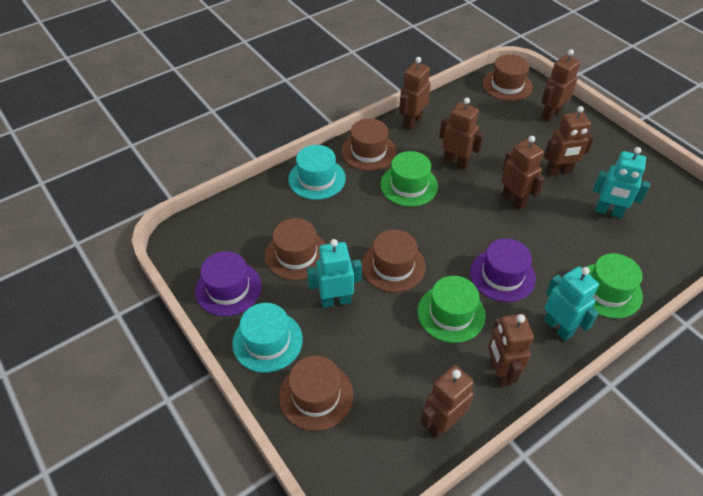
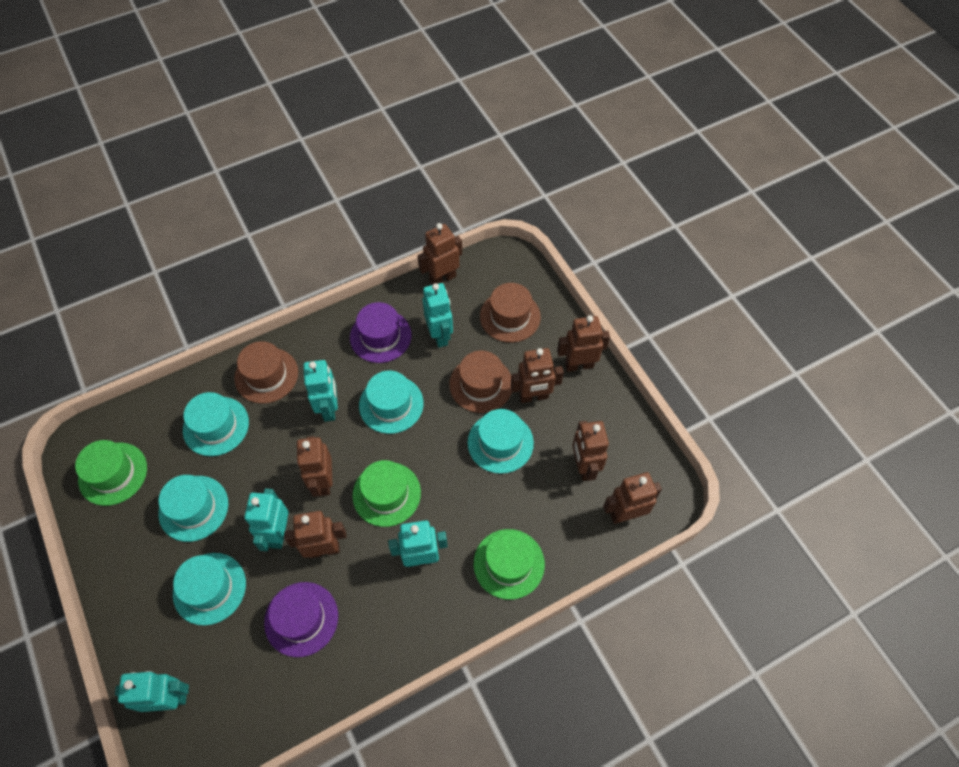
brown hat: [265,218,326,280] [279,356,353,431] [341,118,396,171] [362,229,426,292] [482,54,533,101] = 5 -> [234,341,298,404] [449,351,512,413] [480,283,541,343] = 3
turquoise hat: [232,303,303,373] [288,145,346,200] = 2 -> [159,475,228,542] [173,553,246,626] [183,392,249,456] [359,371,423,434] [468,409,534,474] = 5
turquoise robot: [307,239,362,308] [544,266,599,341] [593,147,650,218] = 3 -> [115,671,189,712] [244,488,289,551] [303,360,338,422] [388,520,448,567] [423,283,453,348] = 5

